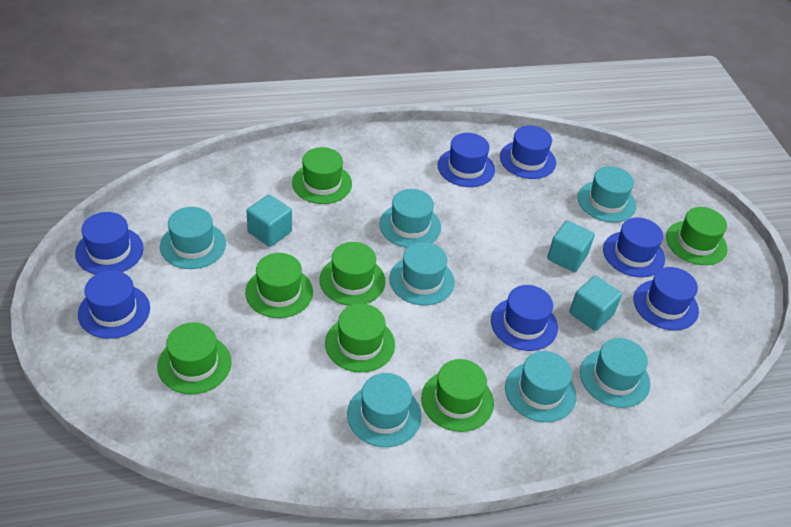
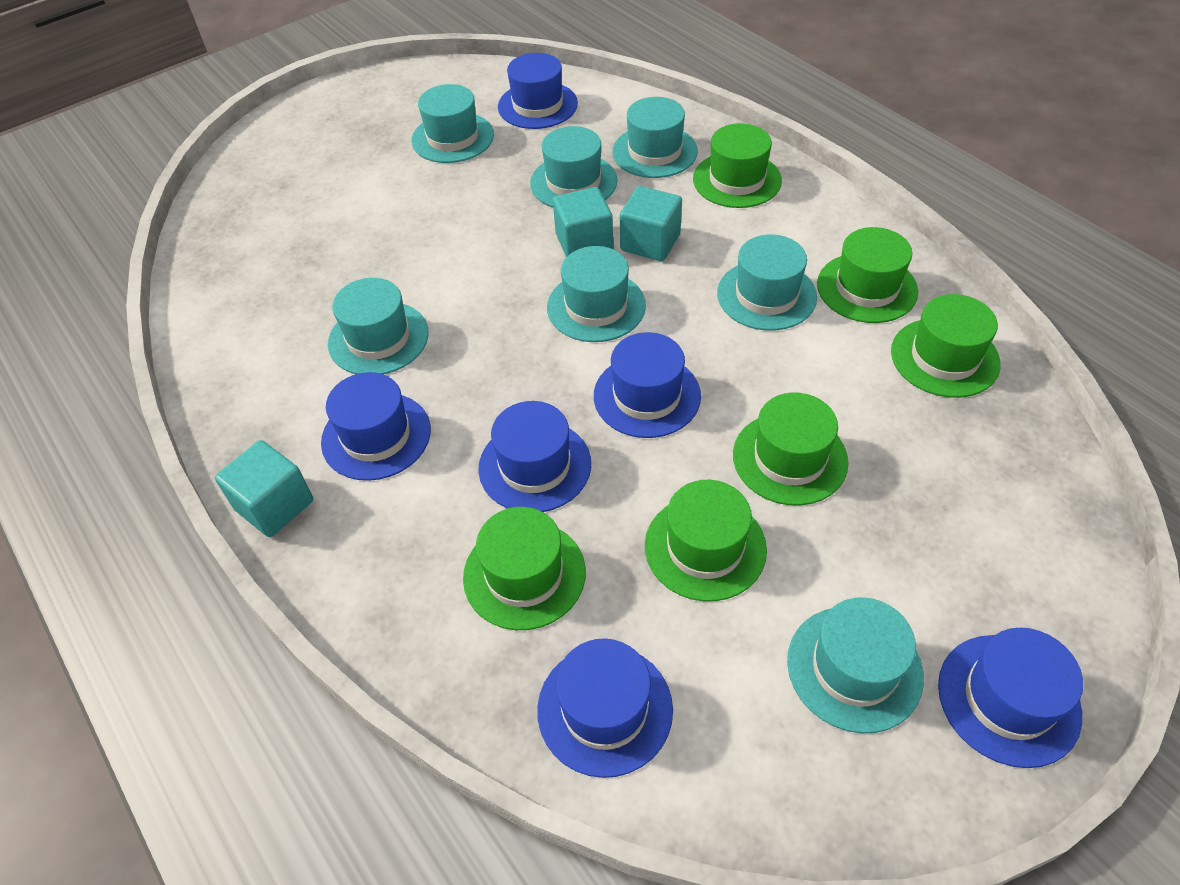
blue hat: [75,212,144,274] [78,271,150,339] [438,133,495,187] [491,285,558,351] [500,125,556,179] [603,217,665,277] [634,267,699,330] = 7 -> [321,372,431,481] [478,401,591,512] [498,53,578,129] [537,638,673,778] [594,332,701,438] [938,628,1083,768] = 6
green hat: [157,322,232,394] [245,253,313,318] [292,147,352,204] [319,242,386,306] [325,304,395,372] [421,359,494,432] [666,207,727,265] = 7 -> [463,507,586,630] [645,480,767,601] [693,123,782,208] [733,392,849,506] [817,227,918,323] [891,294,1001,398] = 6

